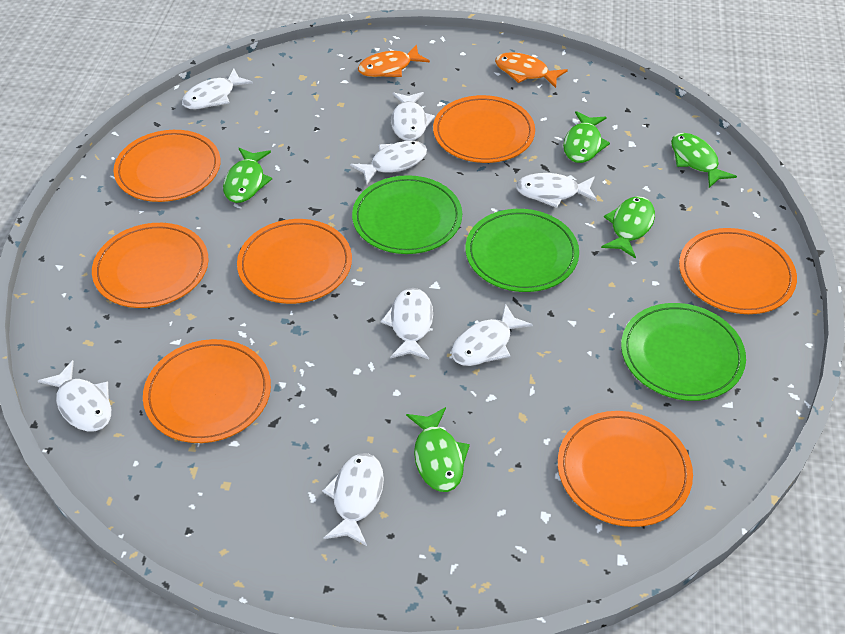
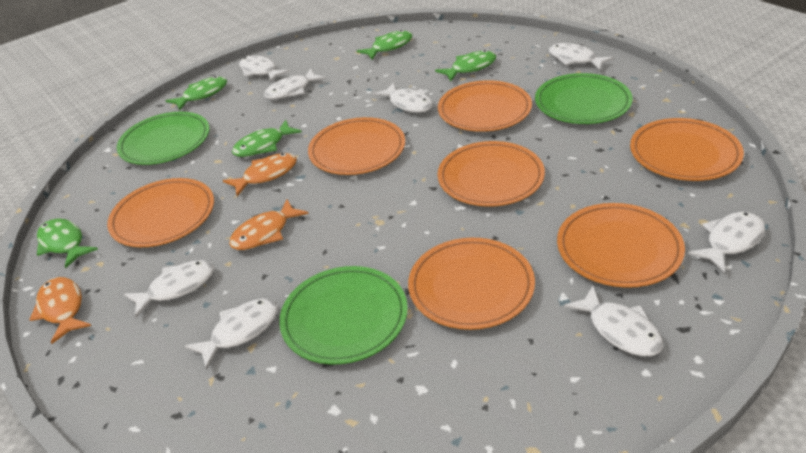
orange fish: [358,44,430,77] [495,52,568,88] = 2 -> [29,277,91,344] [223,153,297,196] [229,199,308,250] = 3

